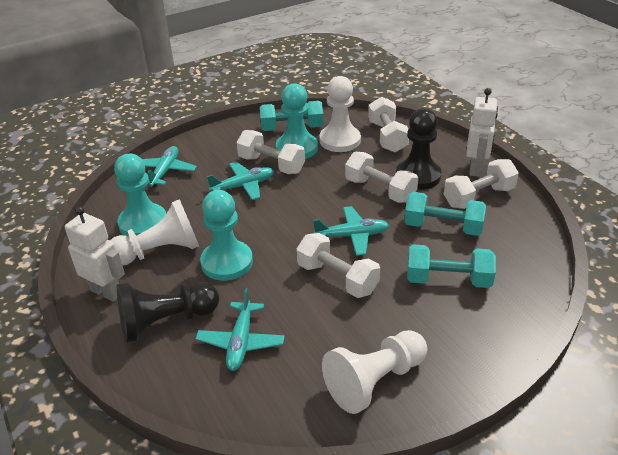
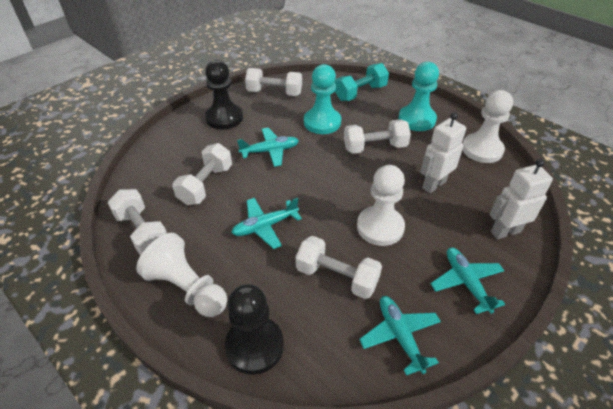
turquoise dumbbell: [260,101,323,131] [404,192,486,236] [407,244,496,288] = 3 -> [335,63,389,101] = 1
turquoise pawn: [114,154,166,237] [200,190,253,281] [276,83,318,159] = 3 -> [304,64,341,134] [398,62,439,131] = 2

